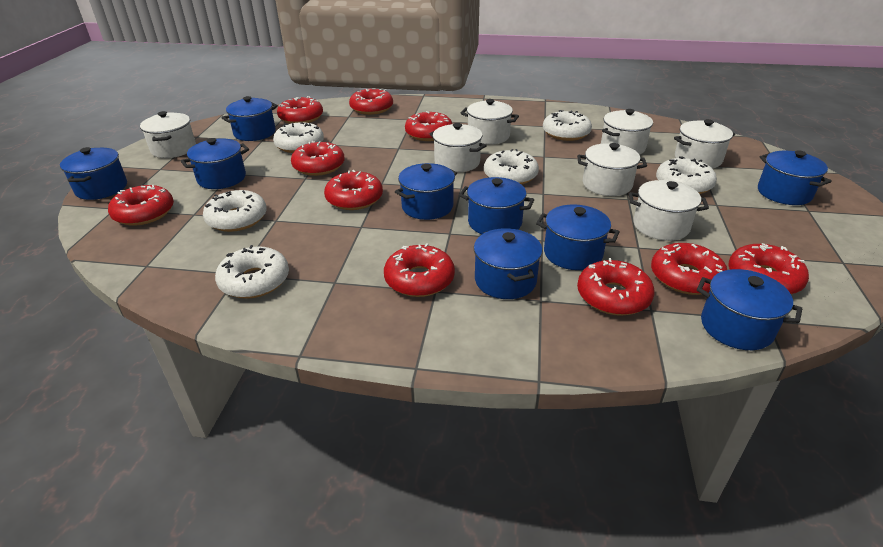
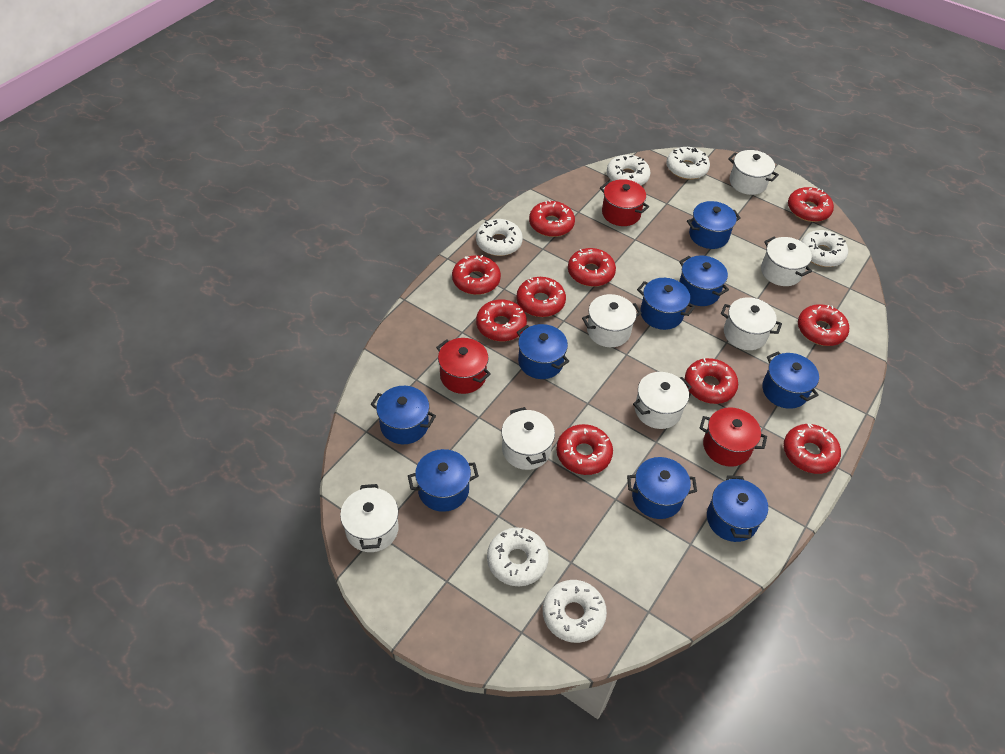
red pot: none = 0 -> [436,338,491,394] [600,179,649,226] [700,407,767,467] = 3

